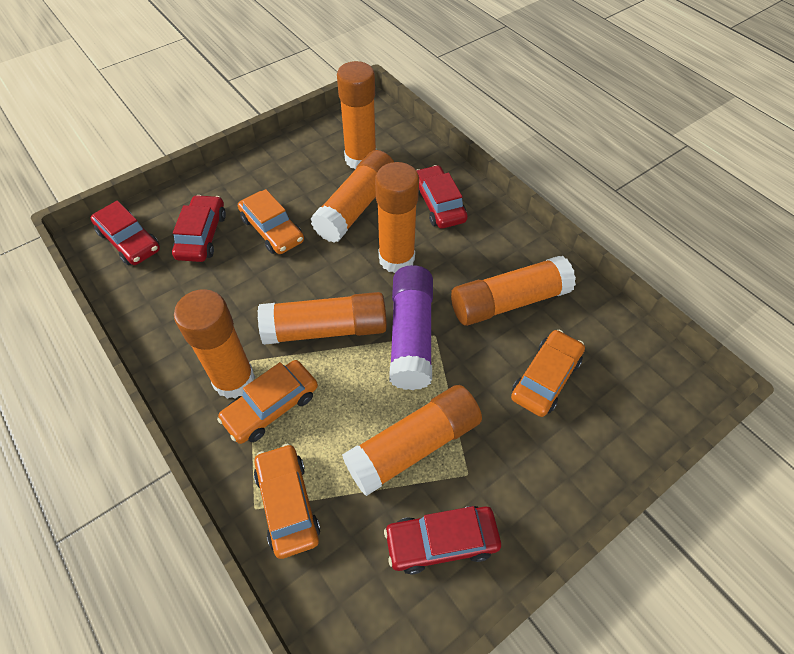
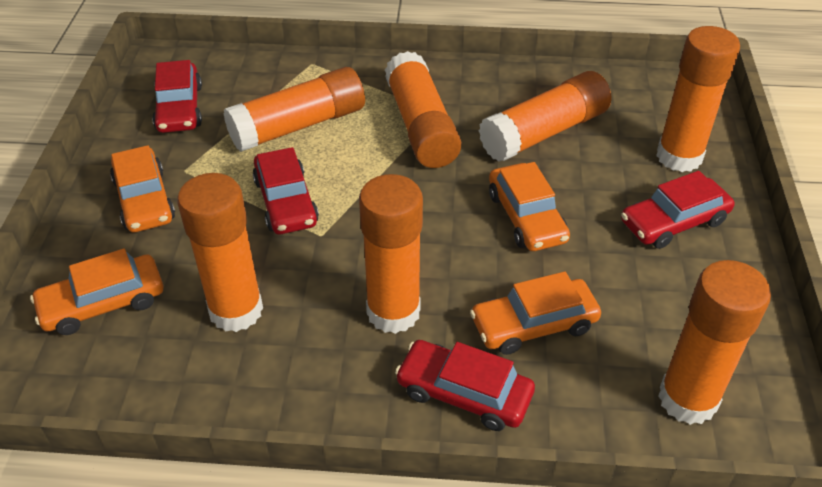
purple glue stick: [389,265,433,390] = 1 -> none = 0

